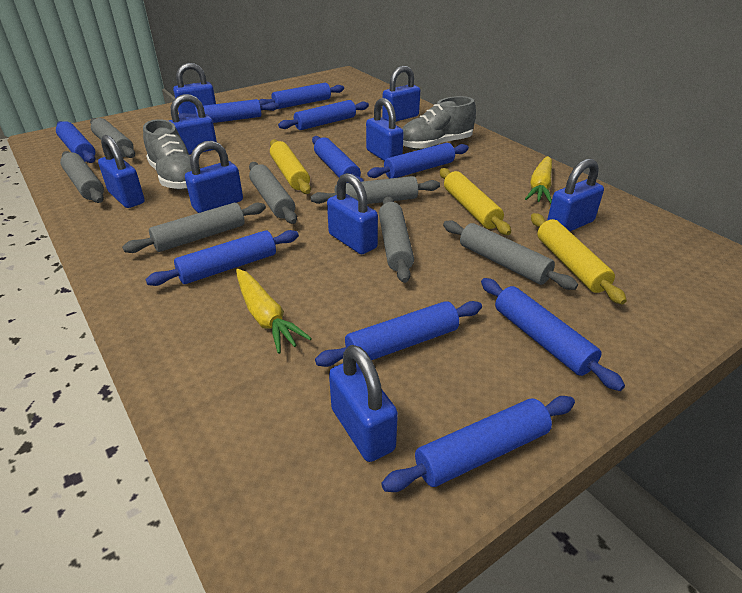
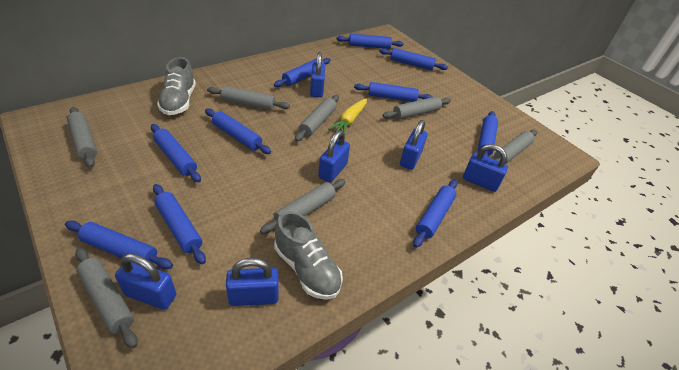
blue padlock: [98,135,145,208] [169,94,217,155] [173,63,216,114] [185,141,243,213] [327,173,378,254] [329,345,398,462] [366,98,404,161] [382,66,420,121] [547,159,604,231] = 9 -> [115,253,177,310] [226,258,278,306] [310,52,325,97] [318,130,350,182] [400,120,428,170] [463,144,508,192] = 6
yellow carrot: [236,269,312,354] [525,156,552,204] = 2 -> [328,98,367,134] = 1
yellow rolling pin: [270,139,311,194] [440,168,511,235] [531,213,627,305] = 3 -> none = 0

